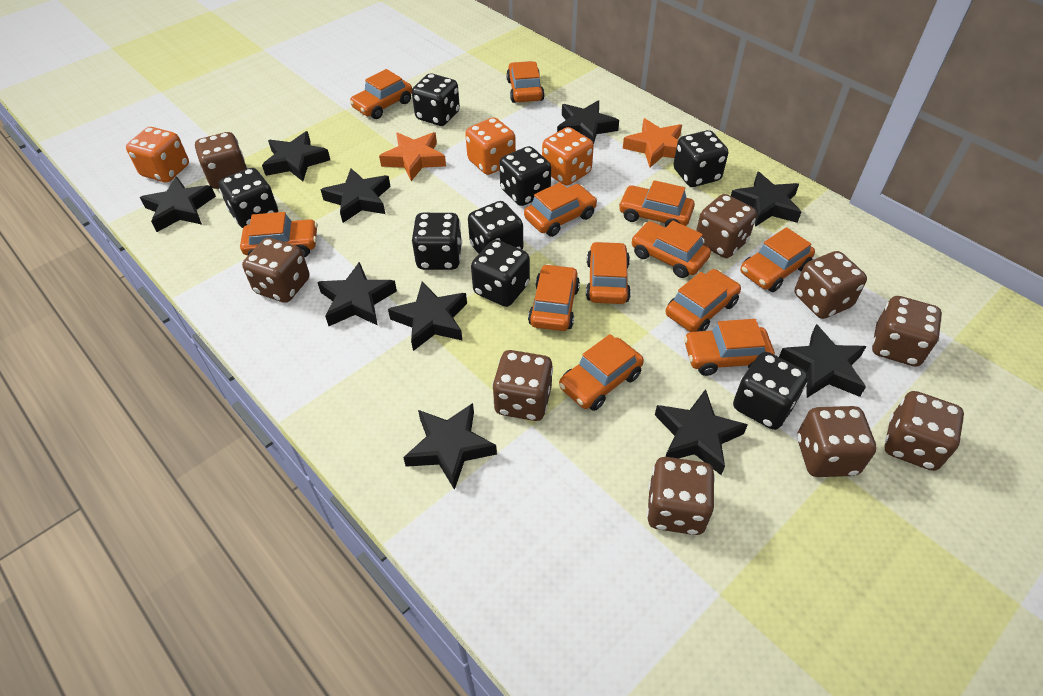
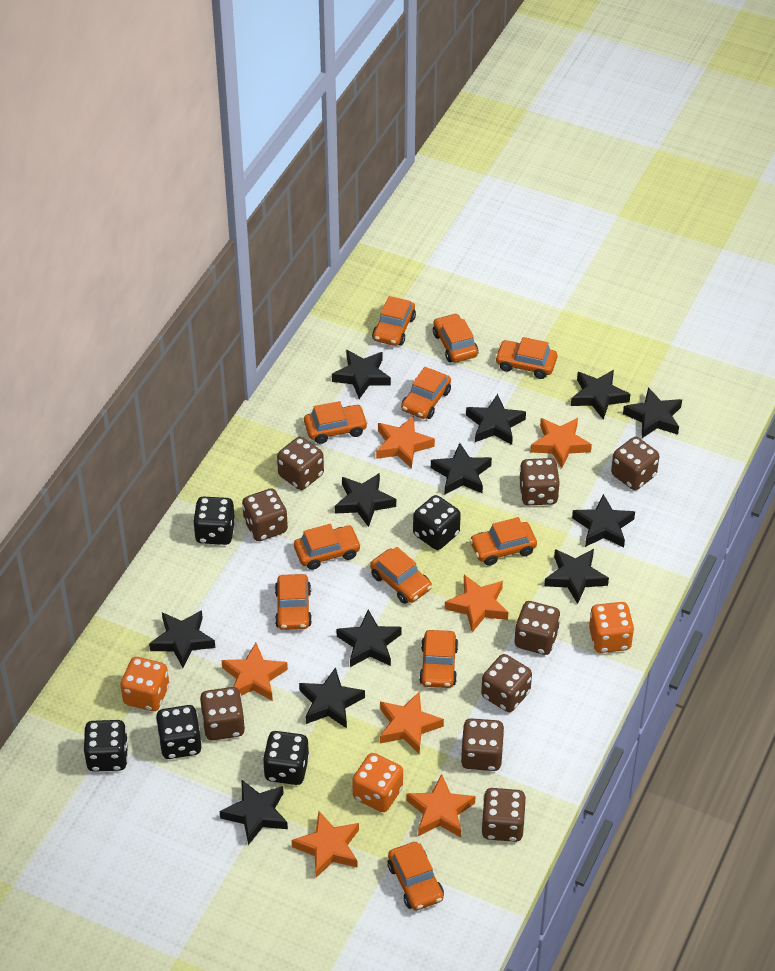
black dice: [219,168,278,228] [412,73,460,126] [412,213,462,270] [468,201,523,254] [471,240,530,307] [499,146,551,206] [674,130,728,187] [733,352,808,430] = 8 -> [84,720,128,772] [156,705,202,759] [193,497,235,545] [263,731,309,785] [413,495,461,550] = 5
black star: [140,176,216,232] [262,131,330,181] [317,262,397,326] [321,168,391,223] [388,281,467,351] [403,403,497,490] [557,100,619,145] [655,389,748,475] [731,171,801,227] [779,324,866,398] = 10 -> [149,610,215,668] [219,780,288,845] [299,667,365,728] [332,350,391,399] [335,473,396,527] [336,610,402,667] [431,443,492,494] [466,394,526,445] [544,549,609,604] [571,370,631,420] [572,494,635,548] [623,387,682,438] = 12
orange car: [240,212,318,257] [350,69,412,119] [506,61,545,103] [524,182,597,237] [528,264,580,331] [559,334,644,411] [586,241,631,304] [618,180,695,227] [631,221,711,278] [666,269,741,332] [684,319,775,376] [740,227,815,292] = 12 -> [275,574,312,630] [294,524,361,570] [304,401,368,444] [370,547,432,604] [372,296,416,346] [388,842,444,911] [401,367,451,419] [419,630,458,688] [433,313,478,362] [470,517,537,566] [495,337,557,379] = 11
orange star: [379,132,446,181] [623,118,682,167] = 2 -> [221,643,288,701] [292,811,359,878] [376,416,435,469] [380,692,444,754] [406,774,476,838] [445,575,508,632] [531,418,592,468] = 7

